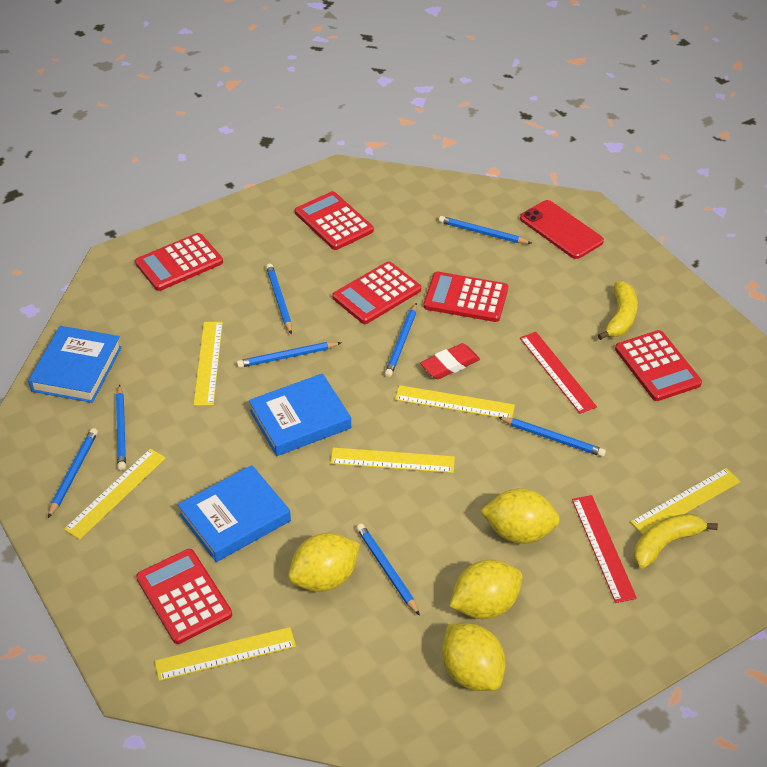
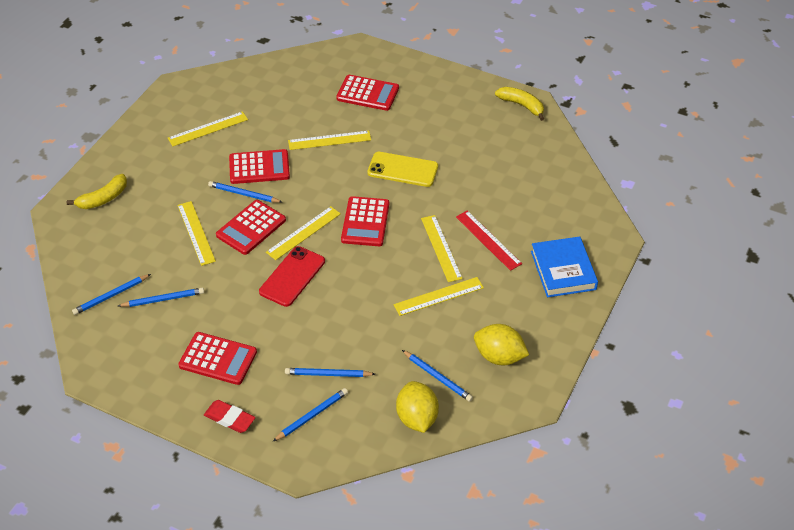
blue book: [28,326,122,403] [178,465,291,562] [249,373,351,456] = 3 -> [531,236,598,297] = 1
blue pencil: [48,428,98,518] [116,384,126,470] [237,342,342,368] [266,264,292,335] [356,524,420,616] [385,303,417,377] [439,216,532,244] [498,417,606,457] = 8 -> [72,274,151,315] [118,288,204,307] [208,181,282,203] [273,388,348,441] [285,368,375,377] [402,350,473,402] = 6
red calculator: [135,233,223,291] [136,549,232,644] [295,191,374,250] [332,261,421,324] [423,272,508,322] [615,330,702,401] = 6 -> [178,332,257,385] [216,200,286,255] [229,149,290,184] [336,75,399,111] [341,196,389,246] = 5
red ruler: [520,332,597,414] [572,495,637,603] = 2 -> [456,211,522,271] = 1
yellow lemon: [288,533,360,592] [442,623,506,691] [449,560,523,619] [480,488,560,544] = 4 -> [396,381,439,433] [474,324,529,365] = 2
yellow phone: none = 0 -> [367,152,438,187] = 1

